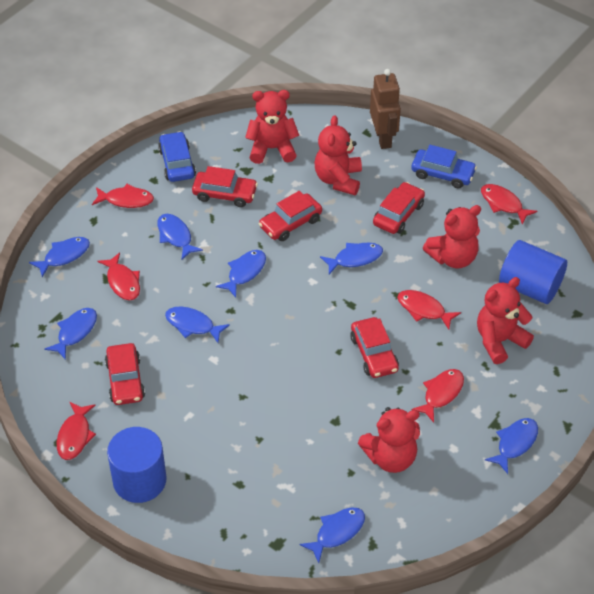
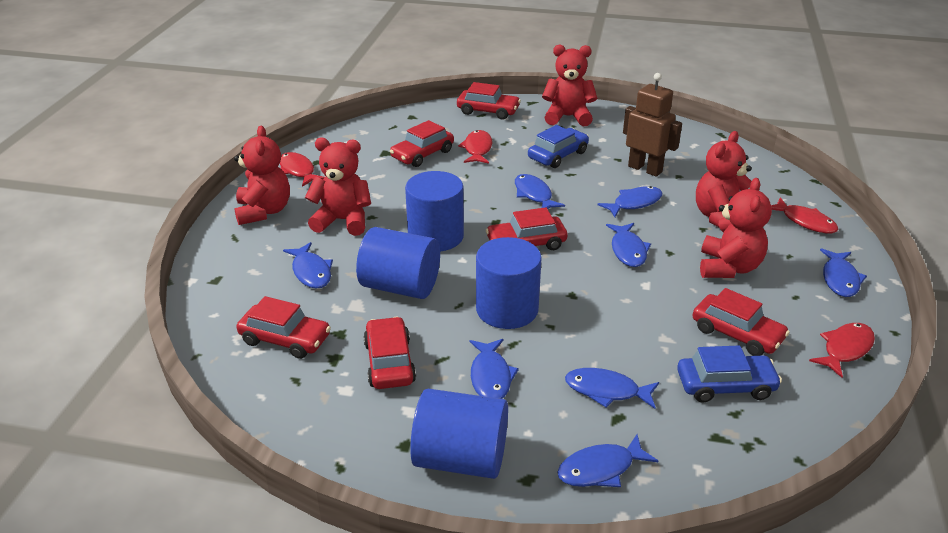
blue cylinder: [107,427,166,503] [499,240,567,304] = 2 -> [356,227,440,299] [405,171,464,251] [410,389,508,479] [476,237,542,329] = 4
red car: [105,343,145,405] [192,166,258,207] [259,191,322,241] [350,317,399,378] [373,182,425,234] = 5 -> [236,296,331,359] [363,317,416,389] [390,120,454,167] [457,82,521,120] [486,207,568,250] [693,288,790,356] = 6
red fish: [56,402,96,460] [92,184,154,208] [97,252,140,300] [397,290,461,329] [412,369,464,423] [481,184,537,225] = 6 -> [280,152,325,187] [458,130,492,164] [771,197,838,233] [809,323,875,378] = 4

